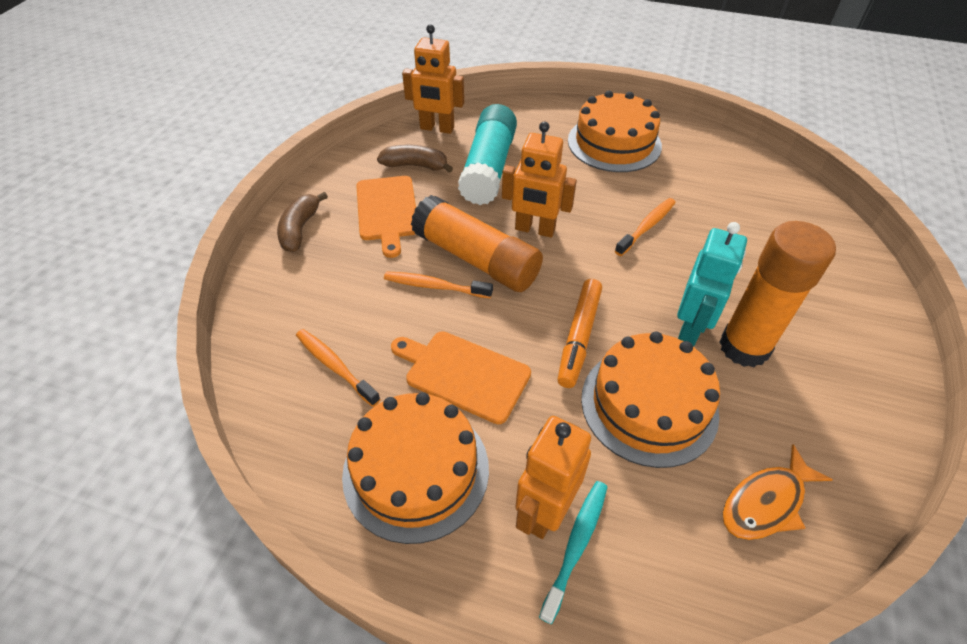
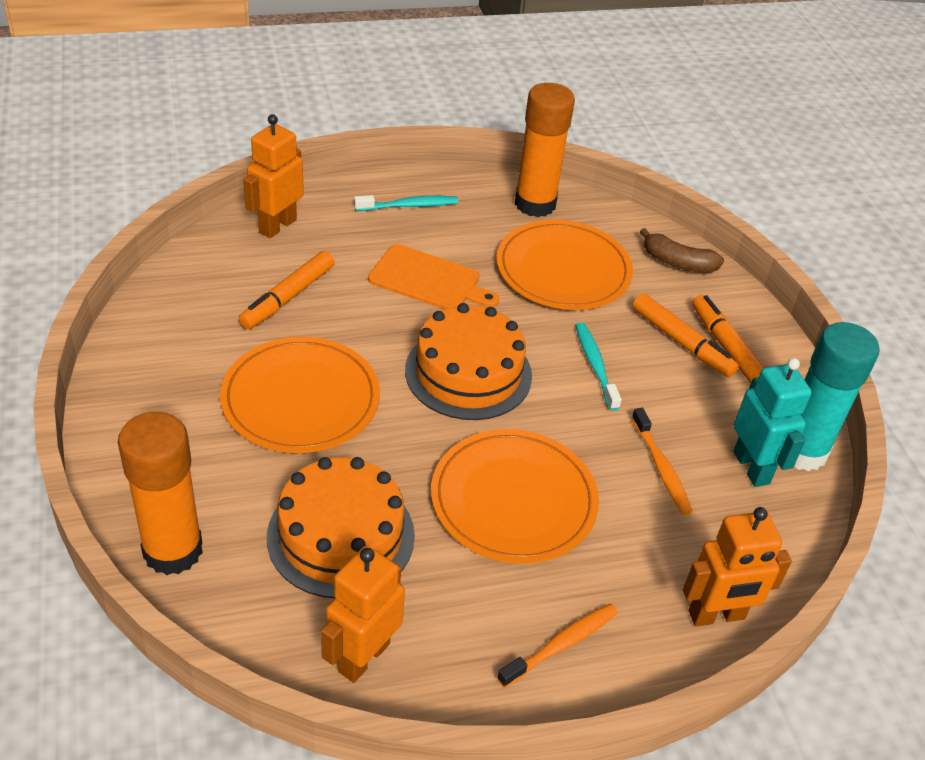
brown banana: [277,192,328,252] [377,144,453,173] = 2 -> [640,228,724,273] = 1
orange cake: [342,392,489,544] [568,91,662,172] [581,331,720,468] = 3 -> [267,457,415,598] [405,303,532,420] = 2
orange cutting board: [356,176,416,258] [391,331,531,424] = 2 -> [368,244,499,309] = 1
orange fish: [723,444,833,540] = 1 -> none = 0
orange marker: [558,279,602,388] = 1 -> [239,251,335,329] [633,294,739,377] [692,295,765,383] = 3
orange plate: none = 0 -> [220,337,380,453] [431,429,599,564] [496,220,633,310] = 3
orange toothbrush: [296,329,381,407] [384,271,493,298] [615,198,676,256] = 3 -> [497,604,618,688] [632,408,693,515] = 2
turquoise toothbrush: [539,481,608,624] = 1 -> [354,195,458,211] [575,322,622,411] = 2

